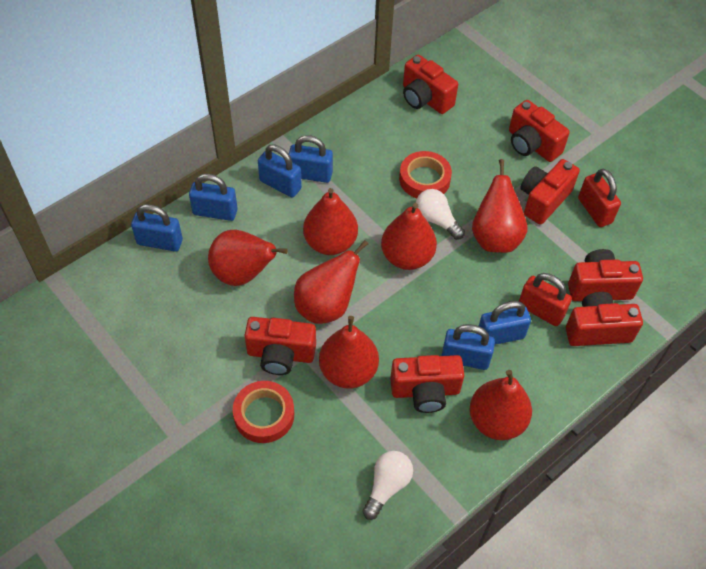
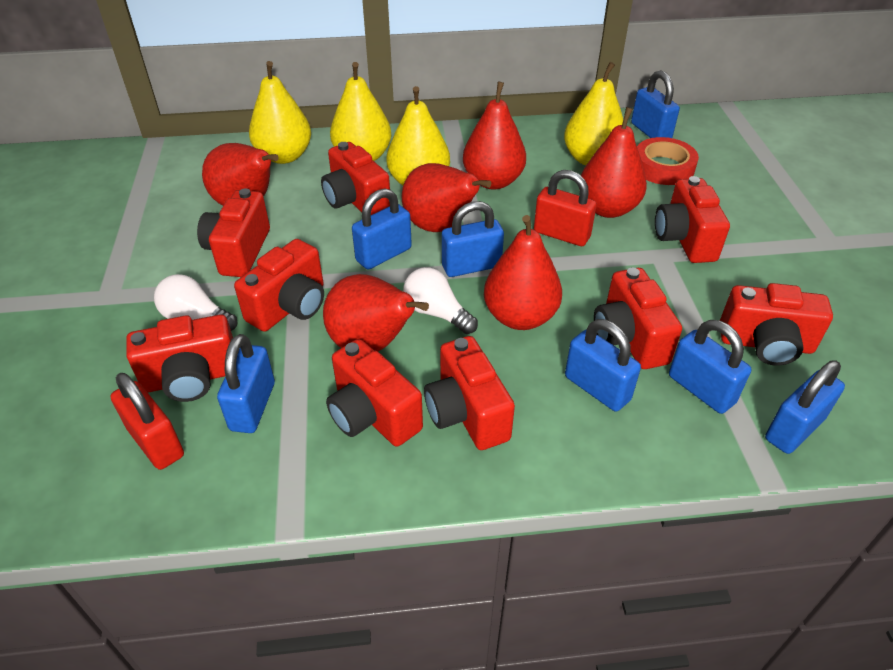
blue padlock: [131,204,183,252] [189,174,238,221] [258,145,302,198] [289,135,333,183] [442,324,495,370] [479,301,531,345] = 6 -> [217,334,275,433] [352,188,412,270] [442,201,504,277] [565,319,641,411] [631,70,680,138] [669,320,751,414] [765,361,845,454] = 7
red camera: [244,317,316,375] [390,355,464,413] [403,55,458,114] [509,100,570,162] [520,159,580,225] [566,292,643,346] [568,249,643,301] = 7 -> [126,315,233,402] [197,189,270,277] [234,239,324,332] [321,142,390,215] [326,339,423,447] [424,336,515,450] [594,268,682,369] [655,176,730,263] [720,283,833,366] = 9
red pear: [208,230,288,286] [294,240,368,324] [303,188,358,255] [319,316,379,389] [381,203,437,270] [470,370,532,440] [472,159,527,253] = 7 -> [202,143,279,205] [323,274,429,351] [402,163,491,232] [463,81,526,190] [484,215,562,330] [579,107,647,218] = 6
red tape: [233,381,294,443] [399,151,452,198] = 2 -> [637,137,699,185] = 1
yellow pear: none = 0 -> [249,61,311,164] [330,62,391,161] [387,86,450,186] [564,62,623,166] = 4

